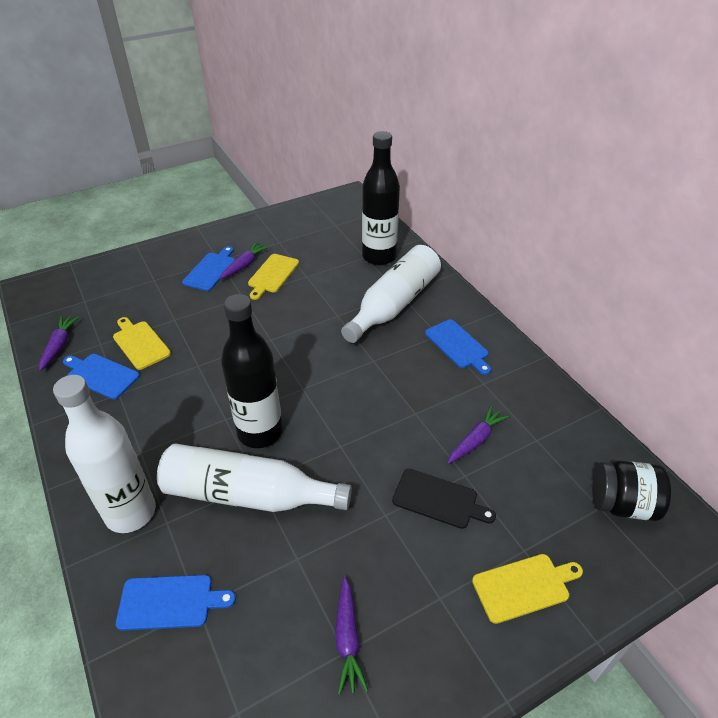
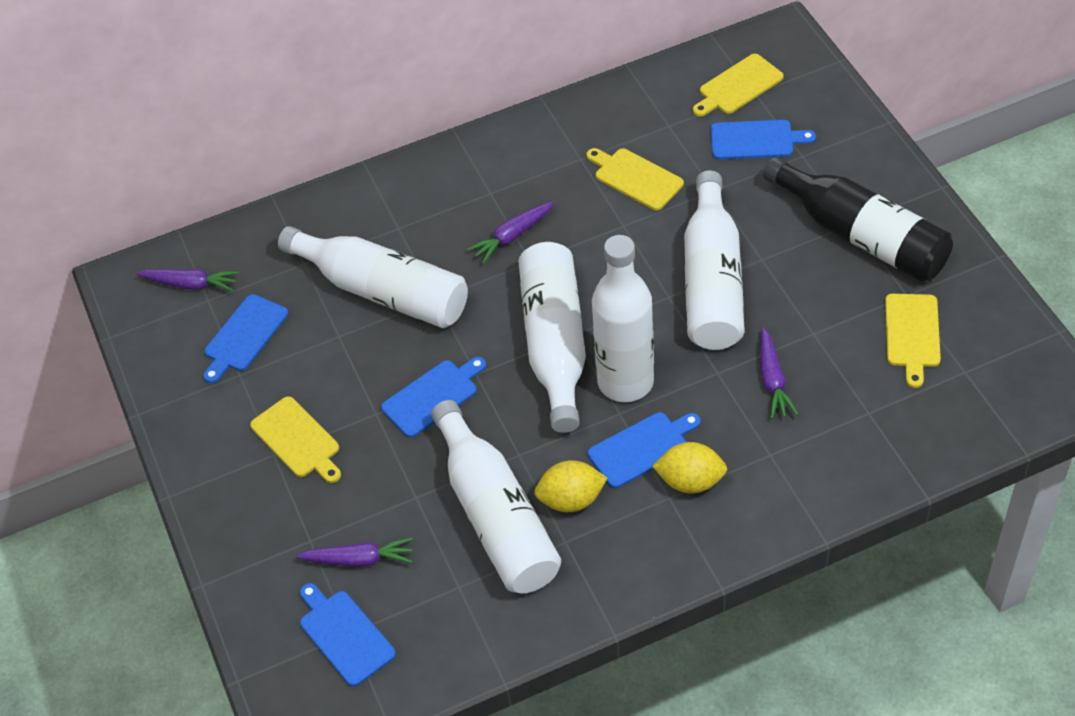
black bottle: [221,294,283,448] [362,131,400,265] = 2 -> [763,157,953,282] = 1
black cutting board: [392,469,496,529] = 1 -> none = 0
black jar: [592,461,671,521] = 1 -> none = 0
blue cutting board: [63,354,140,399] [116,575,236,631] [182,246,235,291] [425,319,491,375] = 4 -> [203,294,289,383] [300,583,396,687] [381,357,486,438] [588,412,700,488] [711,120,816,159] = 5
white bottle: [53,375,156,533] [157,444,352,512] [341,245,441,343] = 3 -> [278,226,468,328] [431,400,561,593] [518,242,586,433] [592,235,654,402] [684,170,745,350] = 5
yellow cutting board: [113,317,171,370] [248,254,299,300] [472,554,583,624] = 3 -> [250,396,341,483] [586,148,684,210] [693,54,784,117] [885,294,941,388] = 4
yellow lemon: none = 0 -> [534,460,608,512] [652,442,727,494] = 2

